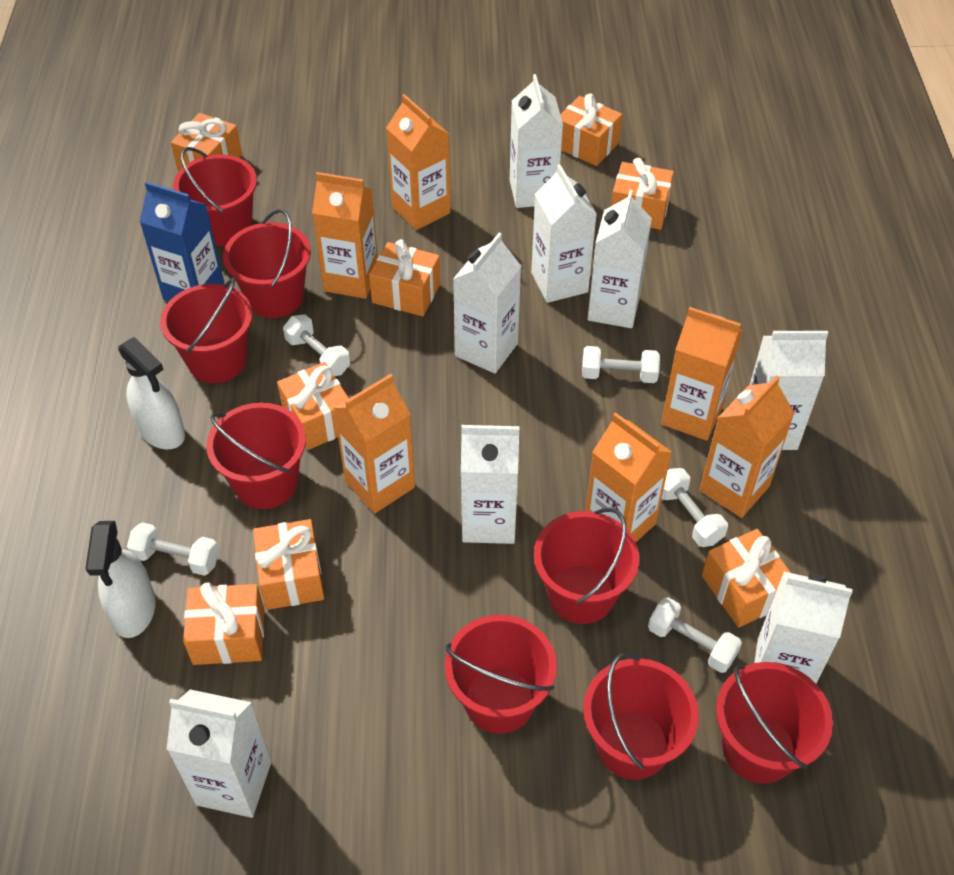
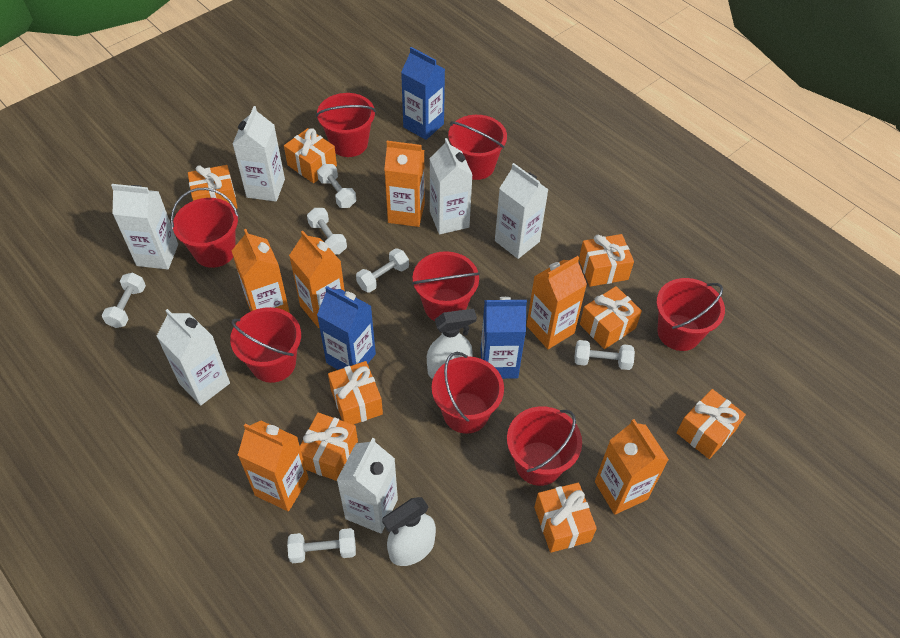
blue carton: [140,181,224,302] = 1 -> [317,286,376,370] [401,47,445,140] [481,297,527,379] = 3
white carton: [166,689,271,818] [453,233,521,373] [461,425,519,544] [510,74,563,208] [531,164,597,303] [587,190,652,328] [750,330,828,450] [754,572,853,683] = 8 -> [111,184,178,270] [157,309,230,406] [233,106,285,202] [336,438,398,534] [429,138,472,234] [495,163,549,259] = 6
white dumbbell: [127,522,219,576] [283,314,350,376] [582,346,660,383] [648,597,742,673] [662,468,728,547] = 5 -> [102,273,146,328] [287,528,356,563] [307,208,347,255] [317,164,356,208] [356,248,409,293] [574,340,635,370] = 6

